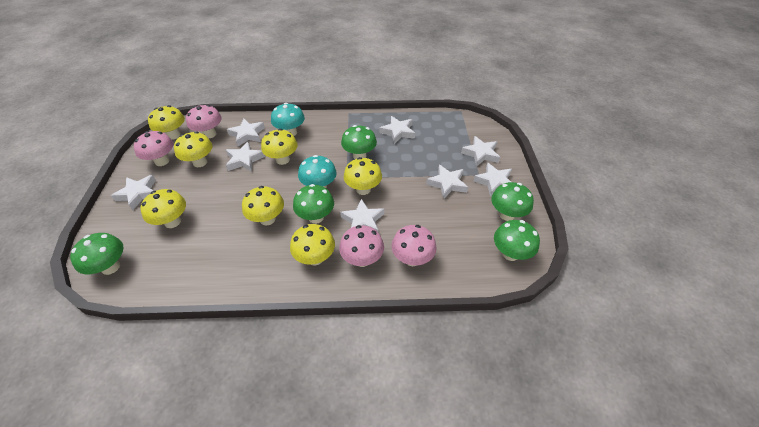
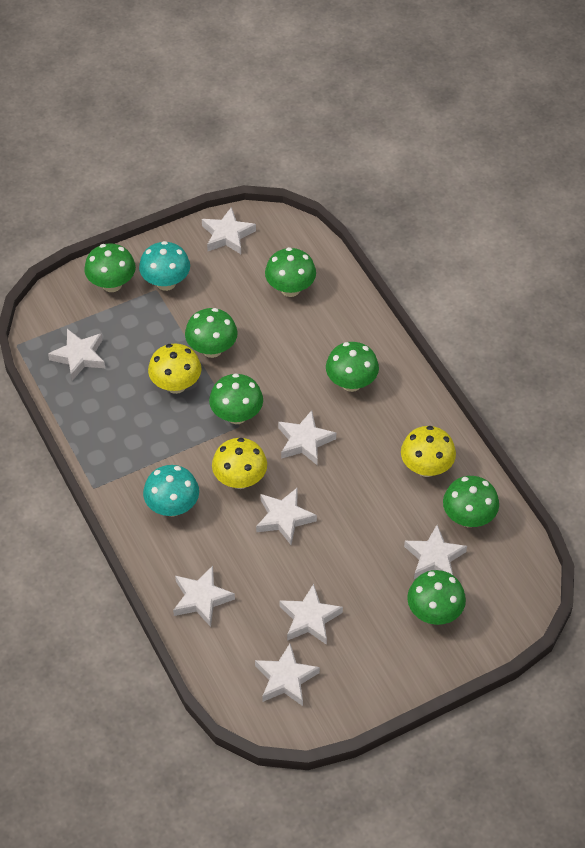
green mushroom: [70,233,124,275] [293,184,334,224] [341,125,377,159] [491,182,534,221] [494,220,540,261] = 5 -> [84,243,136,292] [185,308,238,358] [209,373,263,424] [265,247,316,297] [326,342,379,392] [407,570,466,625] [443,476,499,527] = 7
pink mushroom: [134,131,173,166] [186,105,222,138] [339,225,384,267] [392,225,437,266] = 4 -> none = 0
yellow mushroom: [140,189,186,228] [148,105,185,140] [174,131,213,167] [242,186,284,226] [261,129,298,165] [290,224,335,265] [344,157,382,195] = 7 -> [148,344,202,394] [212,438,267,489] [401,426,456,477] = 3

